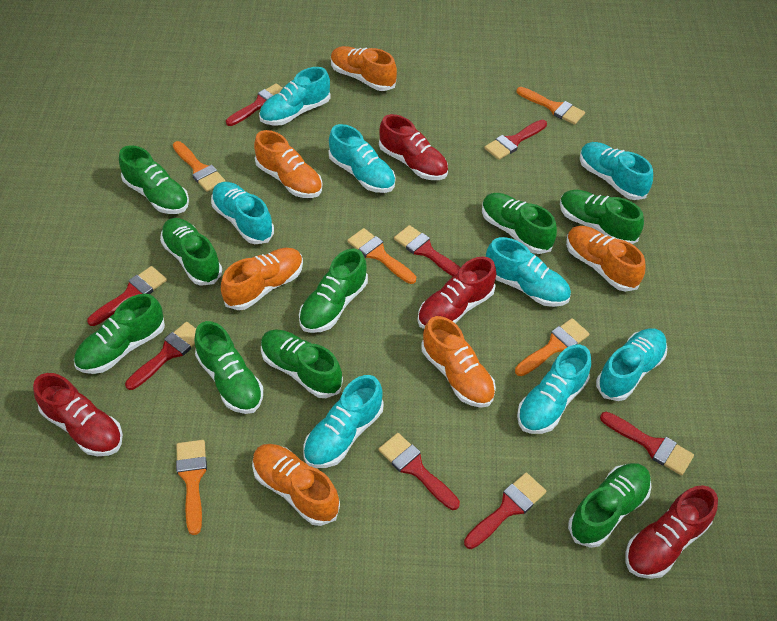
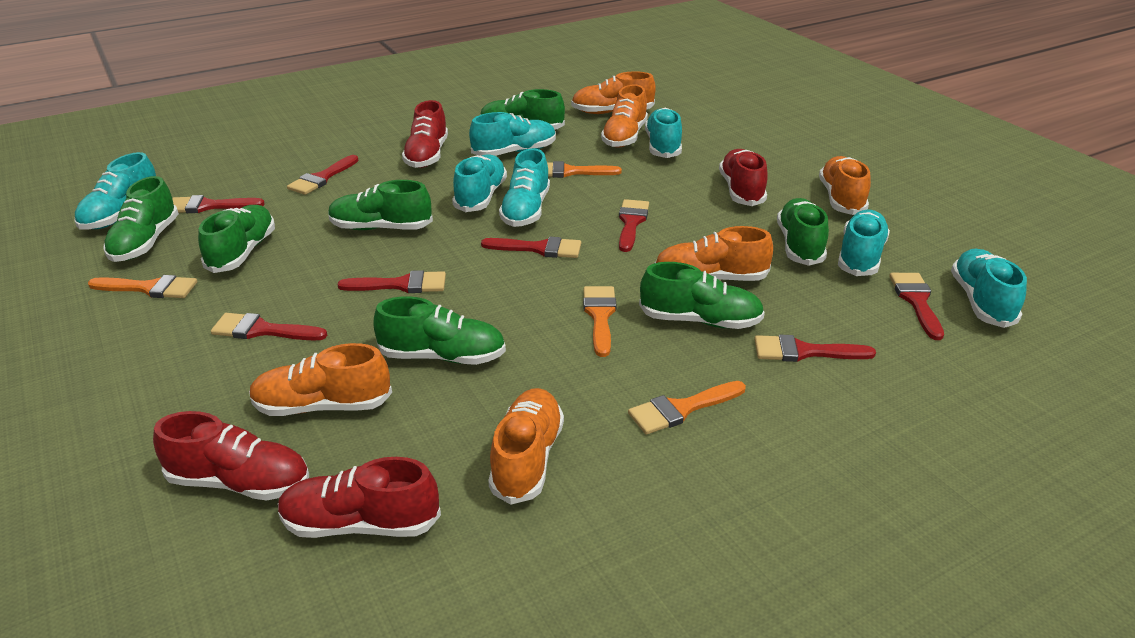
green shoe: [74,294,165,374] [119,145,189,214] [160,218,222,286] [194,321,263,414] [261,329,343,398] [299,249,368,333] [482,193,557,254] [560,190,644,244] [568,463,651,548] = 9 -> [103,176,179,262] [198,205,275,273] [328,180,433,230] [374,296,506,365] [480,89,565,130] [639,262,765,329] [777,198,829,266] = 7
orange brush: [173,141,226,192] [176,440,207,535] [347,228,416,284] [515,318,590,376] [516,87,585,125] = 5 -> [88,275,197,298] [547,161,622,178] [583,286,617,357] [628,381,746,435] = 4
turquoise shoe: [211,182,274,244] [259,67,331,126] [303,375,384,468] [328,124,395,193] [486,237,571,307] [517,344,591,434] [580,142,653,200] [596,328,667,401] = 8 -> [75,152,156,230] [452,154,507,212] [469,112,556,156] [499,148,550,227] [645,108,682,158] [838,210,890,276] [951,249,1027,328] = 7

